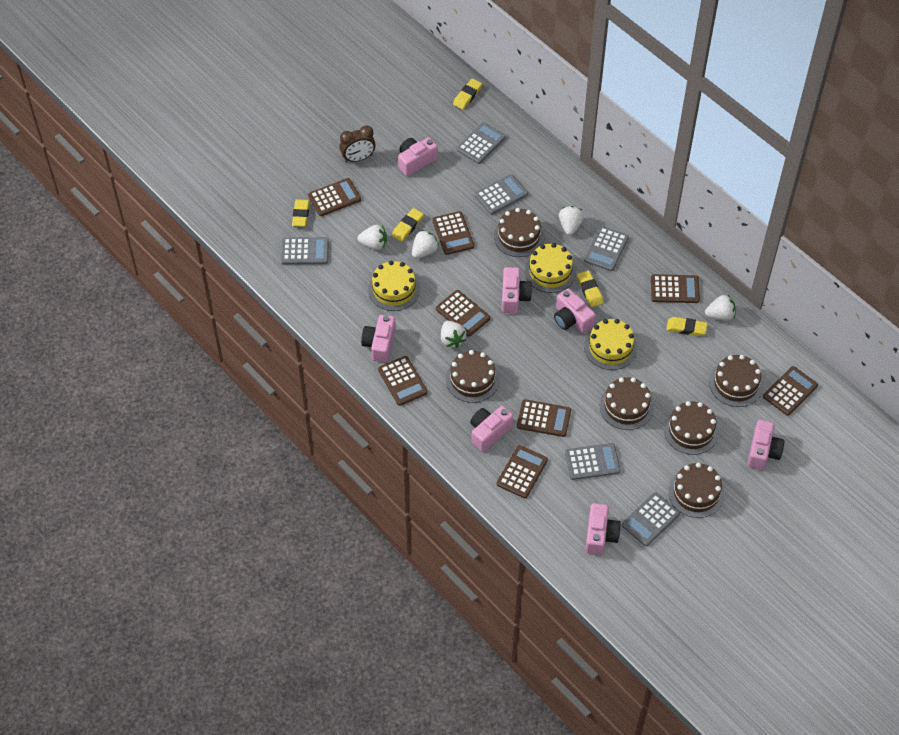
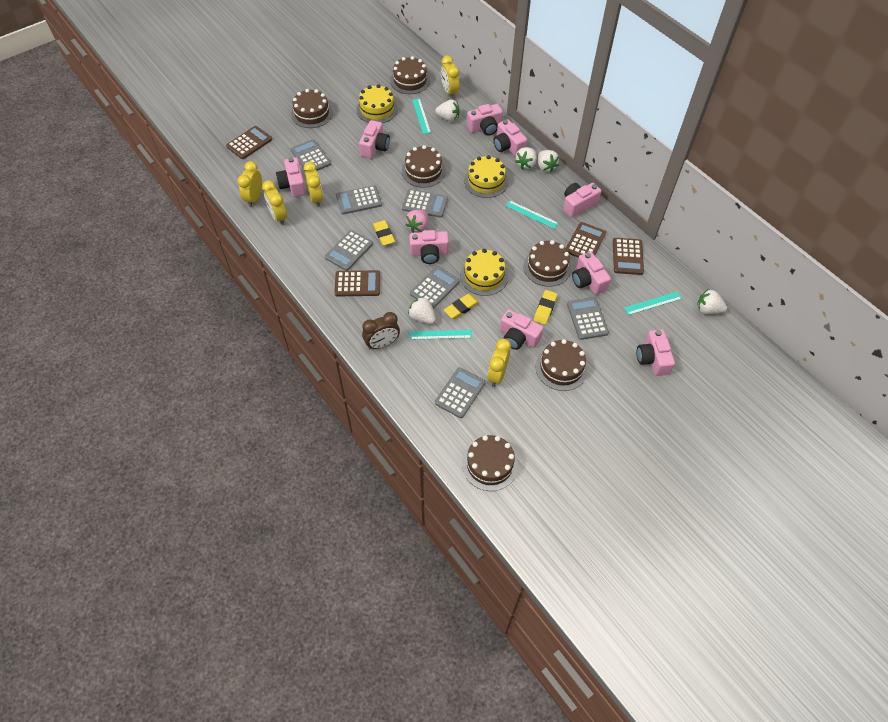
brown calculator: [308,178,361,216] [378,356,427,406] [432,211,474,255] [436,290,490,337] [497,445,548,498] [517,399,571,437] [651,274,700,303] [763,366,818,416] = 8 -> [226,126,272,159] [334,270,380,297] [566,222,606,258] [613,238,644,275] = 4
grey calculator: [281,237,329,265] [457,122,506,164] [475,174,528,215] [565,443,621,480] [584,226,629,271] [622,492,680,546] = 6 -> [291,139,331,171] [325,230,373,271] [336,185,382,215] [402,189,448,218] [410,266,460,309] [435,367,486,418] [567,297,609,340] = 7
pink camera: [361,315,396,362] [398,137,438,176] [470,406,513,452] [502,267,532,313] [554,288,596,333] [585,503,621,555] [747,420,785,470] = 7 -> [276,157,306,197] [359,120,390,158] [409,230,449,264] [467,104,503,136] [493,119,527,157] [500,309,543,350] [563,183,601,218] [572,251,611,295] [636,329,675,376] = 9
pink strawberry: none = 0 -> [405,210,428,233] = 1
turquoise ruler: none = 0 -> [410,330,472,340] [412,99,431,134] [506,201,558,229] [624,292,682,315] = 4
yellow clock: none = 0 -> [237,161,262,207] [262,180,287,225] [303,161,323,207] [441,56,459,99] [487,339,511,387] = 5
yellow eraser: [292,199,310,227] [392,208,424,242] [453,79,482,110] [577,271,603,307] [666,317,708,336] = 5 -> [373,220,395,246] [444,294,480,319] [534,290,558,325] = 3

